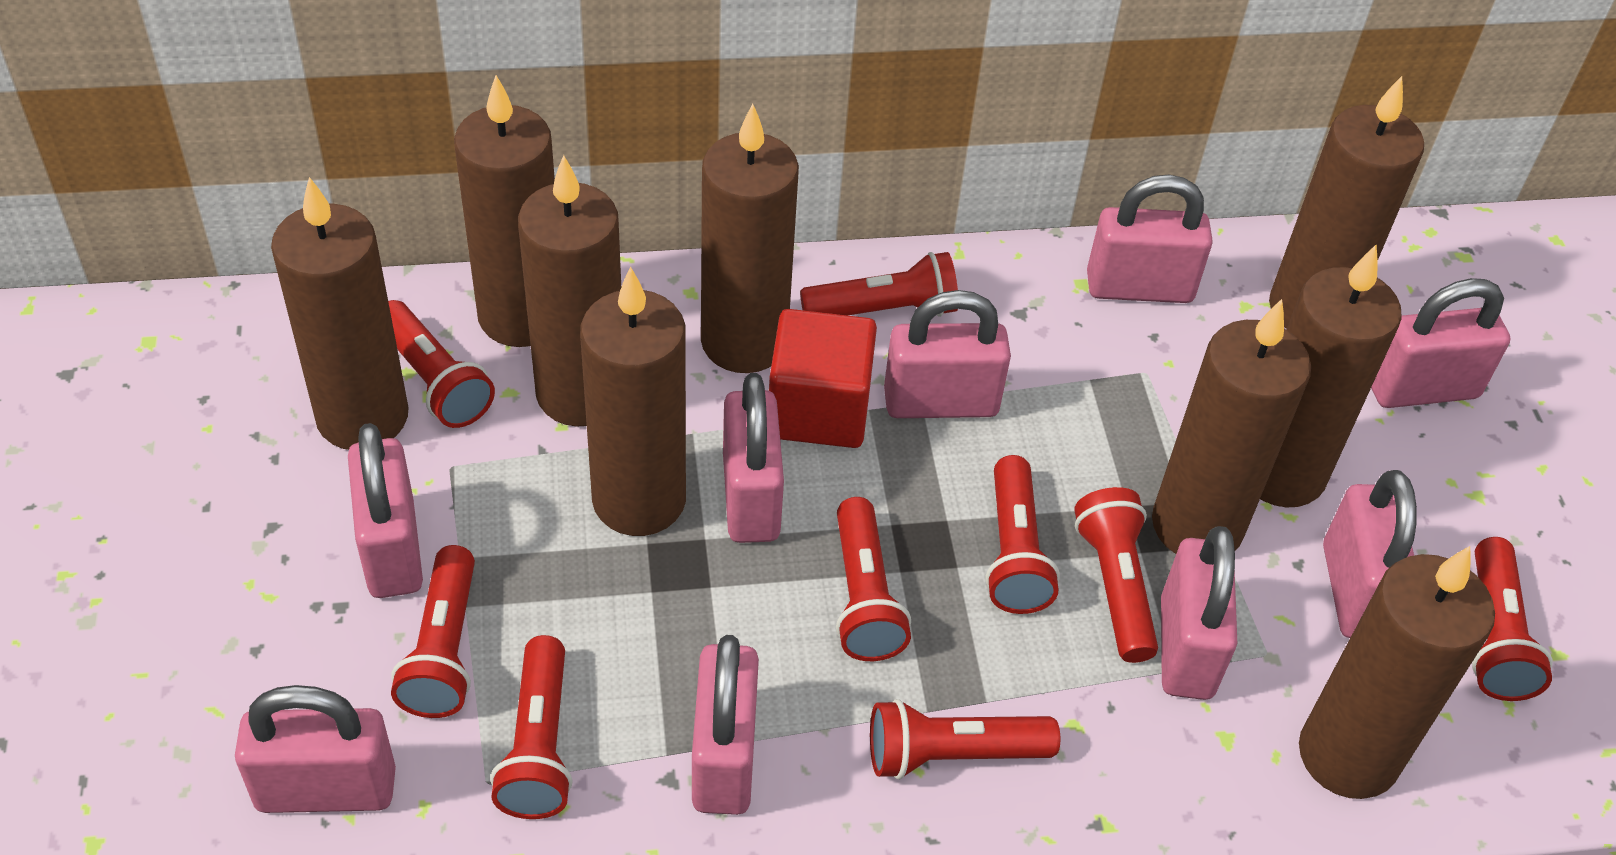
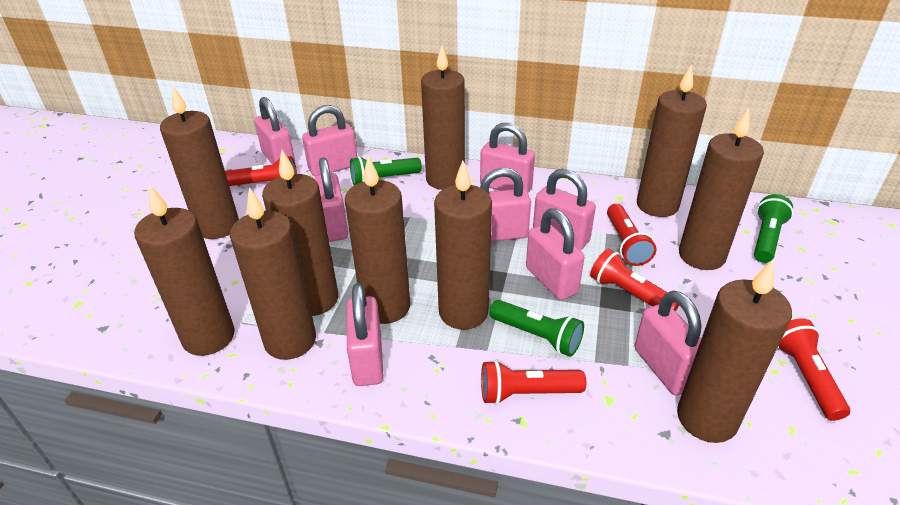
brown candle: [271,177,408,450] [454,75,555,347] [518,155,621,426] [580,267,686,536] [701,103,799,373] [1152,299,1311,554] [1260,244,1402,508] [1269,76,1424,329] [1299,546,1495,799] = 9 -> [134,184,235,356] [160,86,239,239] [230,187,316,360] [262,150,338,316] [345,155,410,324] [421,45,465,190] [434,160,492,330] [637,64,707,217] [677,260,792,443] [679,108,764,270] = 10
green flashlight: none = 0 -> [350,156,422,185] [489,300,584,357] [754,194,794,263] = 3
red cube: [769,309,877,448] = 1 -> none = 0
red flashlight: [388,300,495,428] [391,545,475,718] [490,635,572,819] [800,252,958,317] [836,497,911,661] [870,699,1060,780] [986,455,1060,614] [1074,487,1158,663] [1472,537,1552,701] = 9 -> [225,156,297,186] [481,360,586,405] [590,249,679,311] [607,204,656,266] [778,319,850,421] = 5

